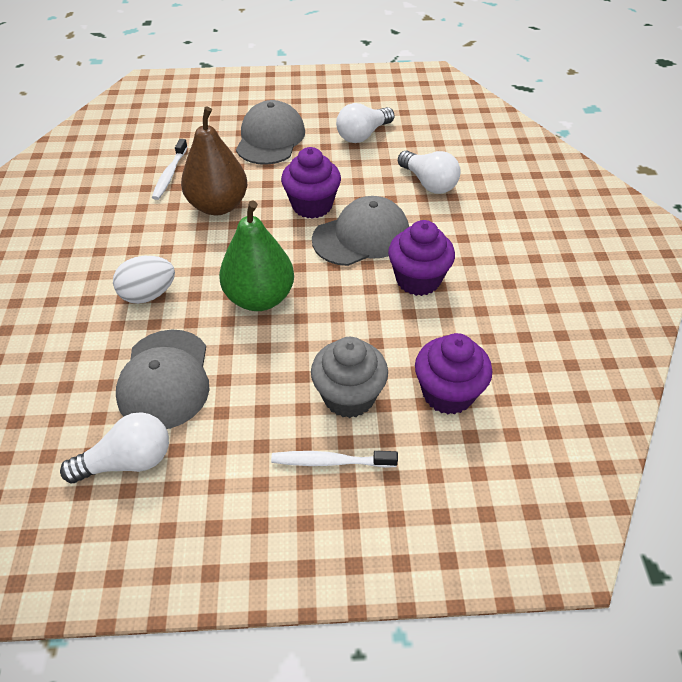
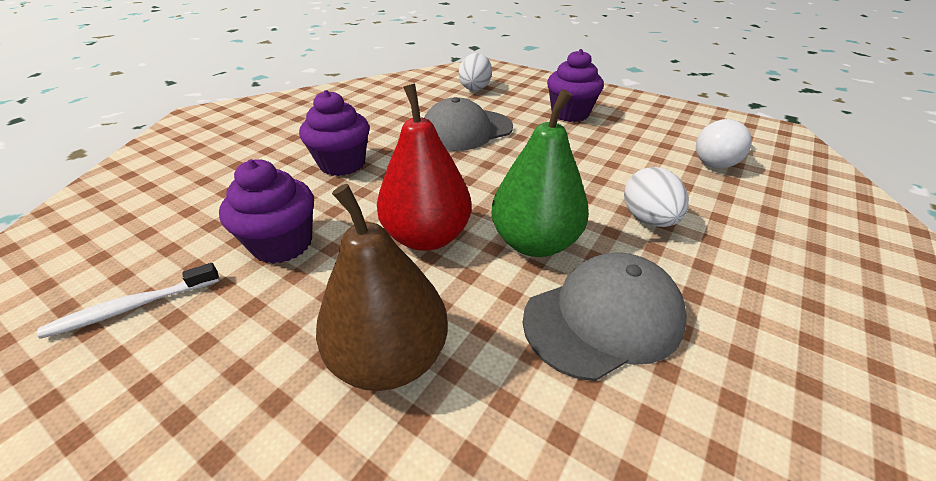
grey cap: [116,330,210,429] [236,100,305,165] [312,196,409,266] = 3 -> [424,97,513,151] [523,252,687,381] = 2
grey cupcake: [311,337,388,418] = 1 -> none = 0
red pear: none = 0 -> [377,84,471,251] = 1
white egg: [113,256,175,304] = 1 -> [459,53,492,91] [624,167,689,227] = 2
white light bulb: [60,412,169,483] [336,103,395,143] [398,150,461,194] = 3 -> [696,119,752,169] = 1
white toothbrush: [152,139,188,200] [271,451,398,468] = 2 -> [37,263,220,339] = 1

